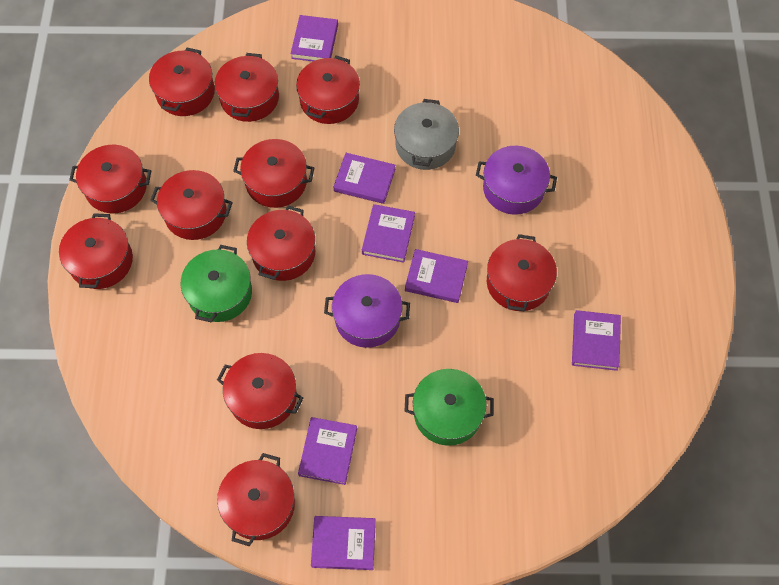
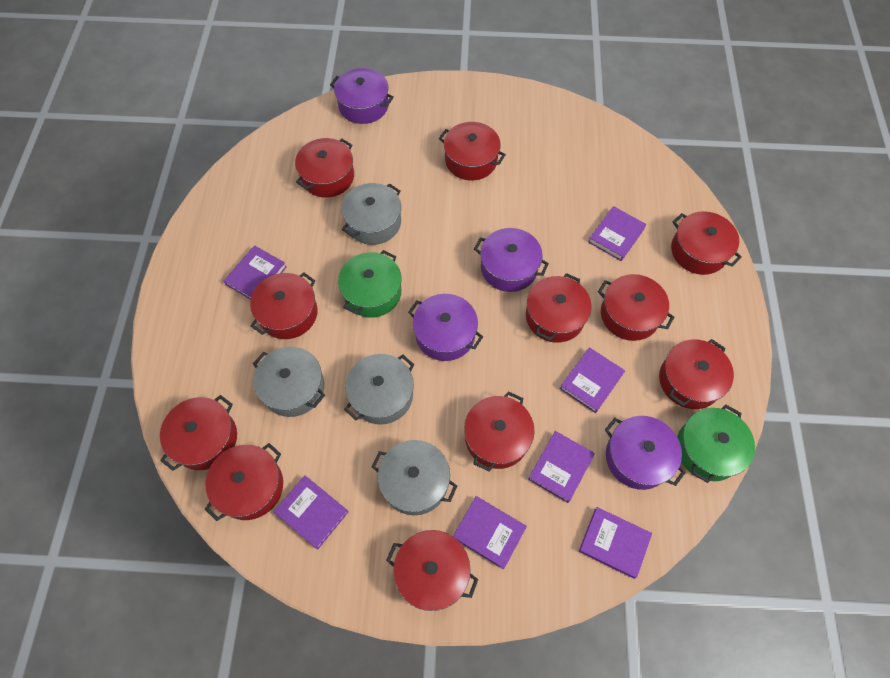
grey pot: [394,99,459,170] = 1 -> [253,347,325,417] [341,183,401,245] [344,354,414,425] [371,440,457,515] = 4
purple pot: [324,274,410,348] [476,146,557,215] = 2 -> [330,68,394,124] [408,294,483,361] [474,228,549,292] [605,416,686,490] = 4

